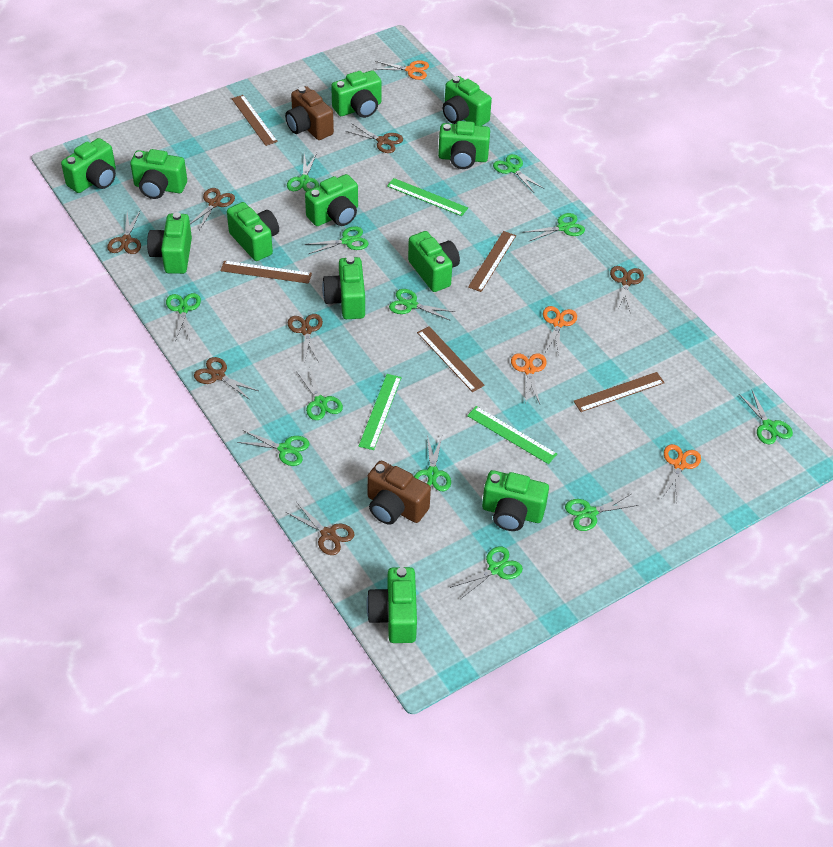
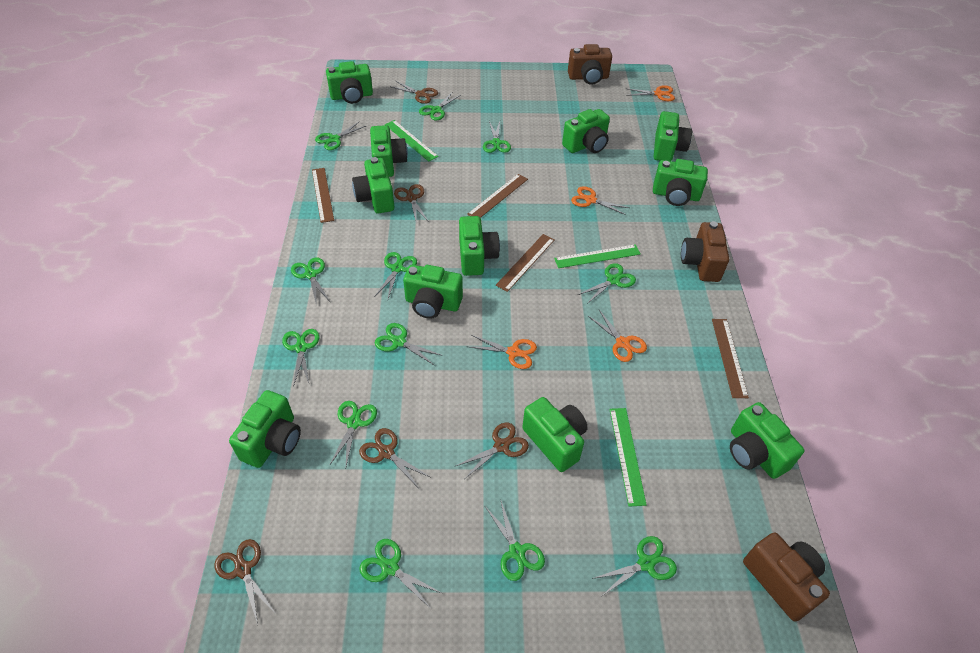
brown camera: [285,86,334,140] [367,461,431,525] = 2 -> [568,44,612,85] [681,221,729,282] [743,532,830,621] = 3
brown ruler: [220,261,312,284] [232,95,278,146] [417,326,485,392] [468,231,516,292] [574,372,665,412] = 5 -> [312,168,334,223] [467,174,528,218] [496,234,555,292] [712,319,749,398] = 4
brown scissors: [107,211,141,254] [190,188,235,230] [194,357,258,400] [286,502,355,555] [288,314,323,364] [345,124,403,153] [610,266,644,314] = 7 -> [214,539,275,625] [359,428,430,487] [392,81,438,104] [394,184,429,225] [454,422,529,478] = 5
green camera: [61,138,116,193] [130,149,187,199] [147,212,192,274] [227,202,279,261] [305,174,358,226] [322,256,365,319] [331,70,382,118] [366,567,417,643] [408,231,460,292] [438,121,490,169] [442,76,492,126] [482,470,549,531] = 12 -> [229,390,301,468] [326,61,373,104] [352,157,394,213] [370,125,408,177] [403,265,463,319] [459,216,500,276] [522,397,588,472] [562,109,610,153] [653,159,708,206] [654,111,692,161] [730,402,805,479] = 11

